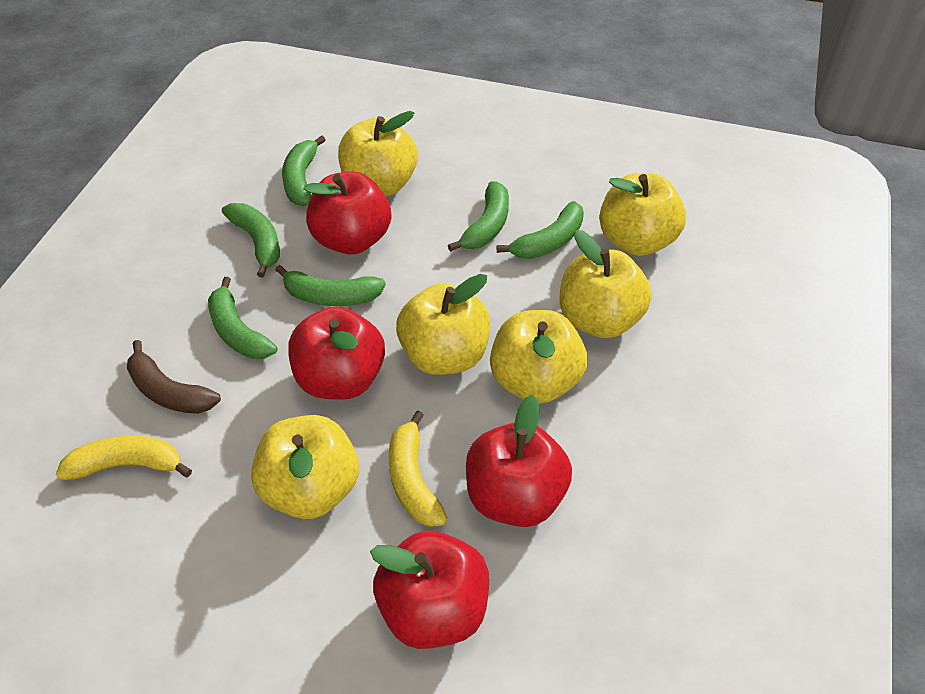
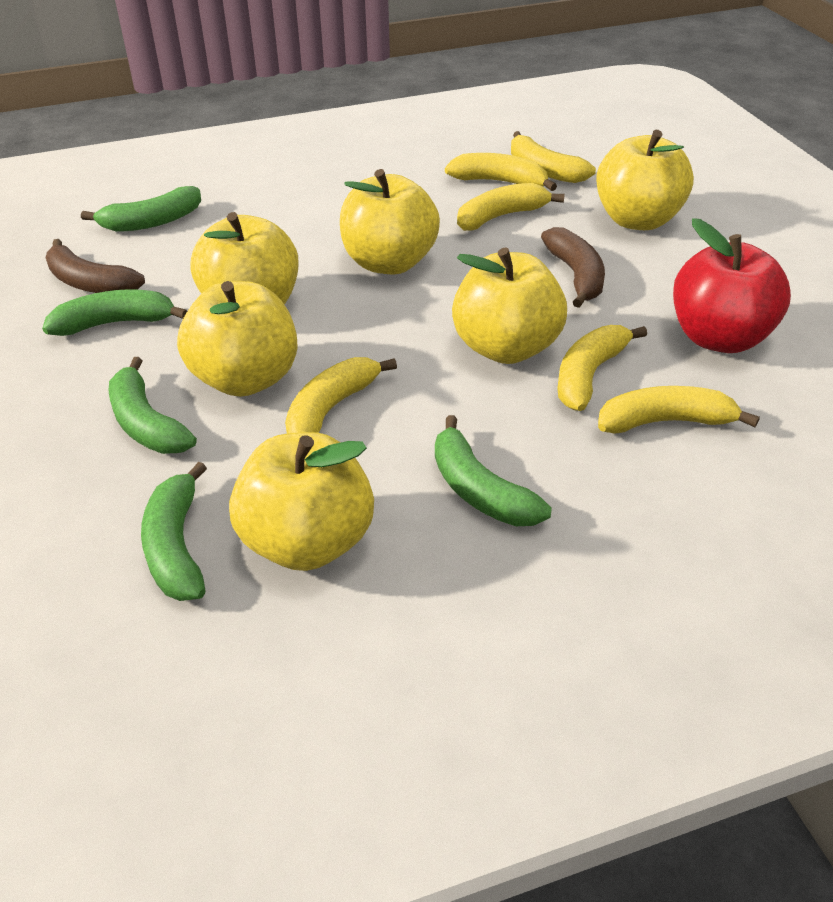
brown banana: [127,340,221,414] = 1 -> [46,239,145,293] [541,227,605,308] = 2
green banana: [208,277,278,359] [222,203,280,277] [275,265,386,306] [282,135,326,206] [448,181,509,252] [497,201,584,259] = 6 -> [42,289,187,336] [81,186,201,232] [108,357,197,454] [141,462,207,601] [435,415,552,526] = 5
red apple: [288,306,385,400] [303,171,391,255] [370,531,489,649] [466,395,572,527] = 4 -> [673,218,791,353] = 1
yellow banana: [56,436,192,480] [388,410,448,527] = 2 -> [285,357,397,433] [445,153,557,191] [457,183,565,231] [511,131,596,183] [557,325,647,411] [598,386,760,434] = 6

